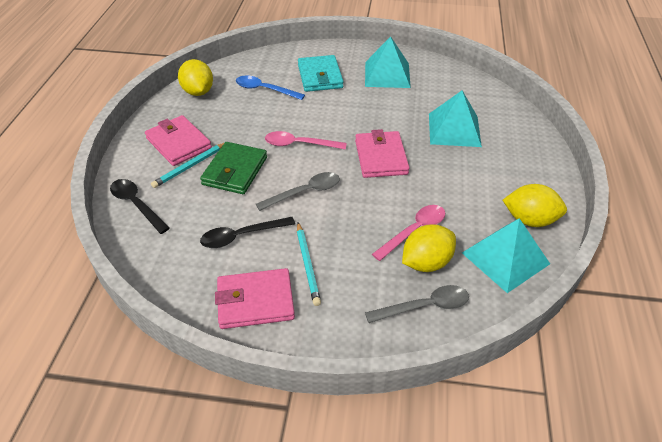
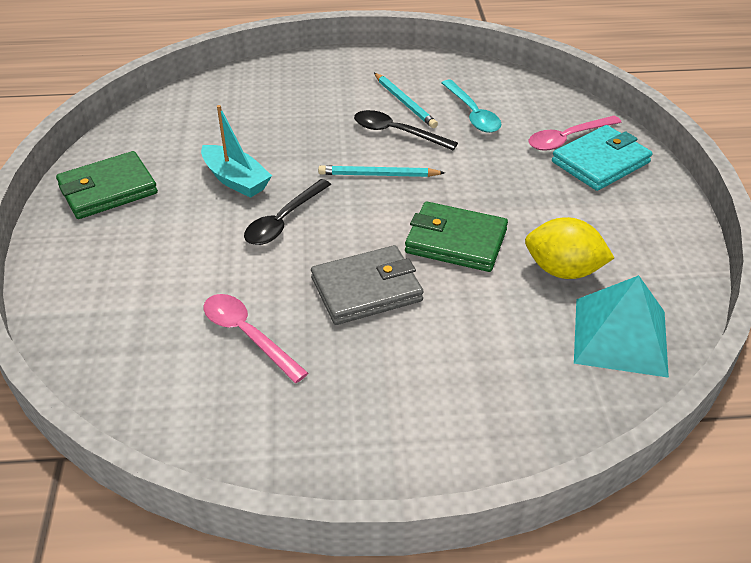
blue spoon: [236,75,305,100] = 1 -> none = 0
green wallet: [200,142,267,194] = 1 -> [56,151,158,219] [405,202,508,272] = 2
grey spoon: [256,172,340,211] [365,285,469,323] = 2 -> none = 0
grey wallet: none = 0 -> [311,245,424,325] = 1
pink wallet: [145,115,212,166] [215,268,295,329] [355,129,410,178] = 3 -> none = 0
turquoise boat: none = 0 -> [201,105,272,198] = 1
turquoise pyramid: [365,36,411,88] [429,91,482,147] [462,218,550,293] = 3 -> [574,275,669,378] = 1
turquoise spoon: none = 0 -> [442,80,501,133] = 1
yellow lemon: [178,59,213,96] [402,224,456,272] [503,184,567,227] = 3 -> [525,217,614,279] = 1

